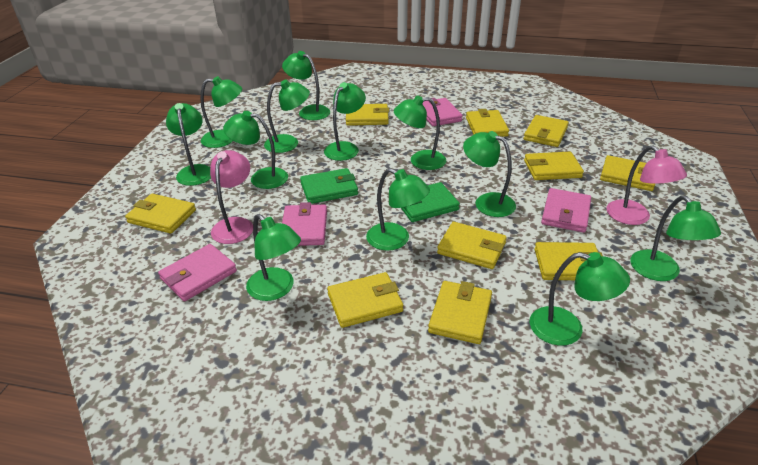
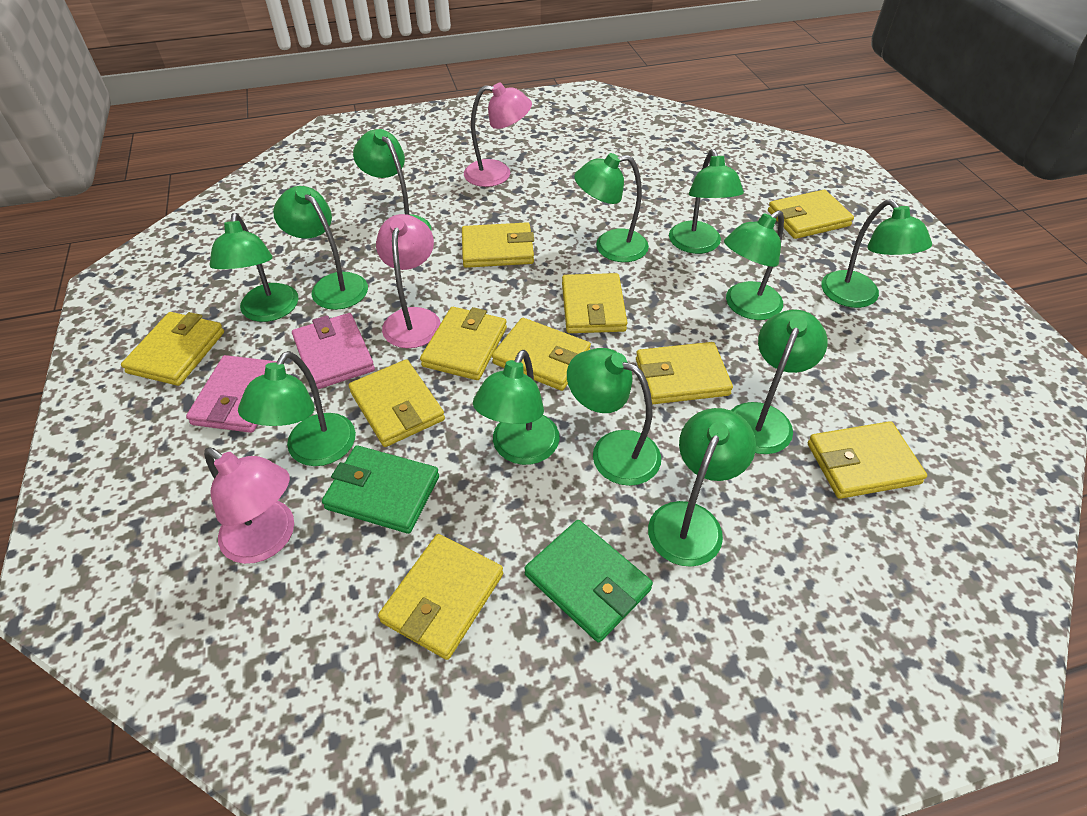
pink lamp: [210,150,253,244] [606,146,687,225] = 2 -> [204,447,294,564] [376,214,441,348] [464,83,532,187] = 3
pink wallet: [158,244,237,301] [282,202,327,246] [422,98,463,126] [541,188,591,233] = 4 -> [186,355,286,433] [292,313,375,389] = 2

